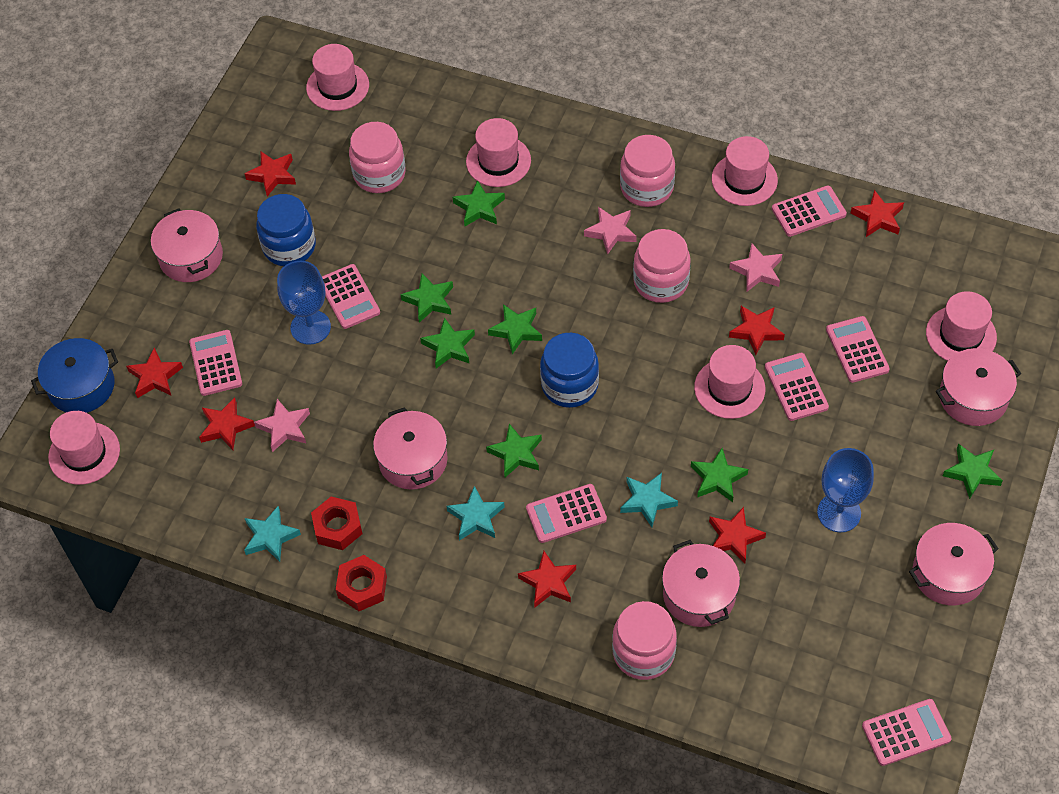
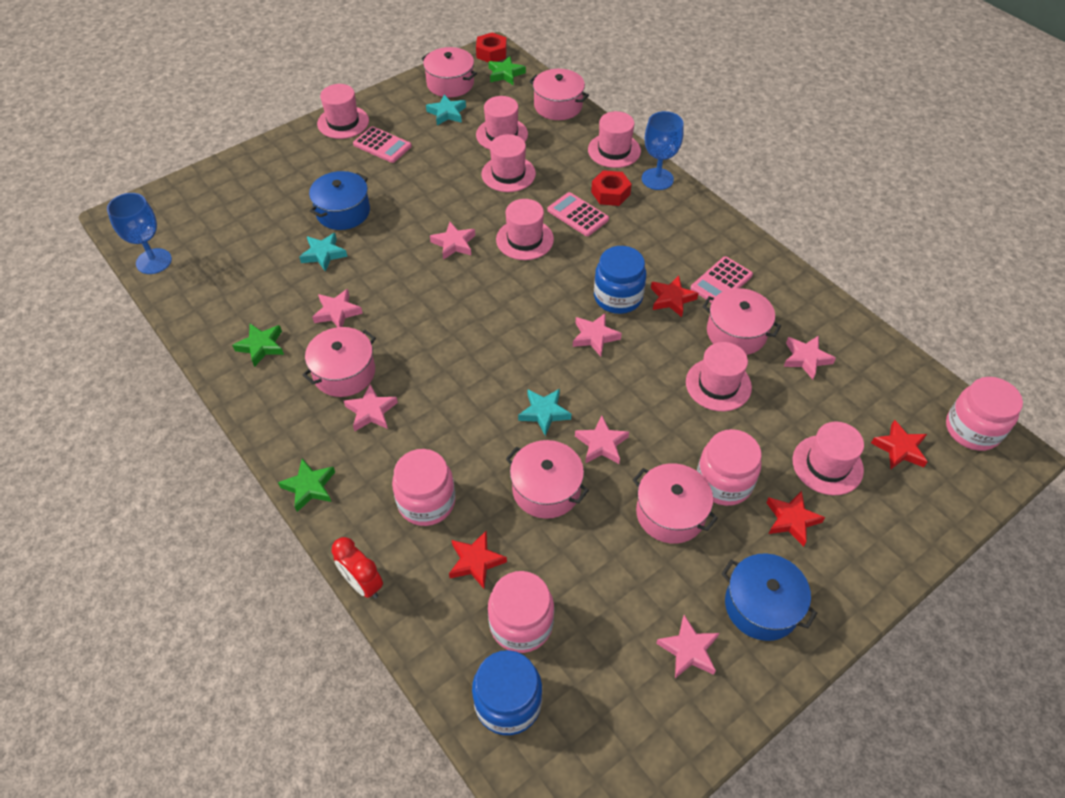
blue pot: [31,338,118,413] = 1 -> [309,171,370,230] [721,554,817,641] = 2
green star: [400,273,453,323] [420,317,475,368] [453,180,505,226] [486,424,542,477] [488,304,542,354] [691,448,748,502] [943,444,1003,499] = 7 -> [232,324,284,367] [278,459,335,512] [488,56,526,85] = 3
pink calculator: [189,330,242,396] [322,264,380,329] [526,484,607,543] [765,353,829,421] [772,186,847,237] [826,316,890,383] [862,699,952,766] = 7 -> [353,126,412,163] [547,192,609,236] [690,256,753,303] = 3
pink hat: [48,411,120,485] [306,44,369,111] [466,118,531,187] [694,345,765,419] [712,136,778,206] [926,291,997,361] = 6 -> [317,84,369,139] [476,96,528,150] [482,134,536,192] [496,199,554,260] [588,111,641,168] [686,342,752,411] [793,422,864,495] = 7
pink pot: [151,208,223,282] [373,407,448,490] [662,540,740,627] [909,523,999,606] [936,348,1021,426] = 5 -> [303,327,376,397] [421,47,477,97] [506,440,589,519] [529,69,589,120] [633,463,718,544] [702,288,781,355] = 6
pink star: [254,399,310,452] [584,207,637,255] [729,243,782,292] = 3 -> [312,289,363,327] [344,384,398,431] [430,222,475,260] [573,314,622,356] [575,416,629,464] [656,615,719,678] [783,336,836,380] = 7
red clock: none = 0 -> [331,537,383,599] = 1
red star: [126,347,183,398] [199,397,255,450] [245,151,296,196] [518,551,576,608] [709,507,766,564] [729,306,785,355] [851,190,904,237] = 7 -> [449,531,507,589] [651,276,699,317] [766,491,825,547] [871,419,928,469] = 4

